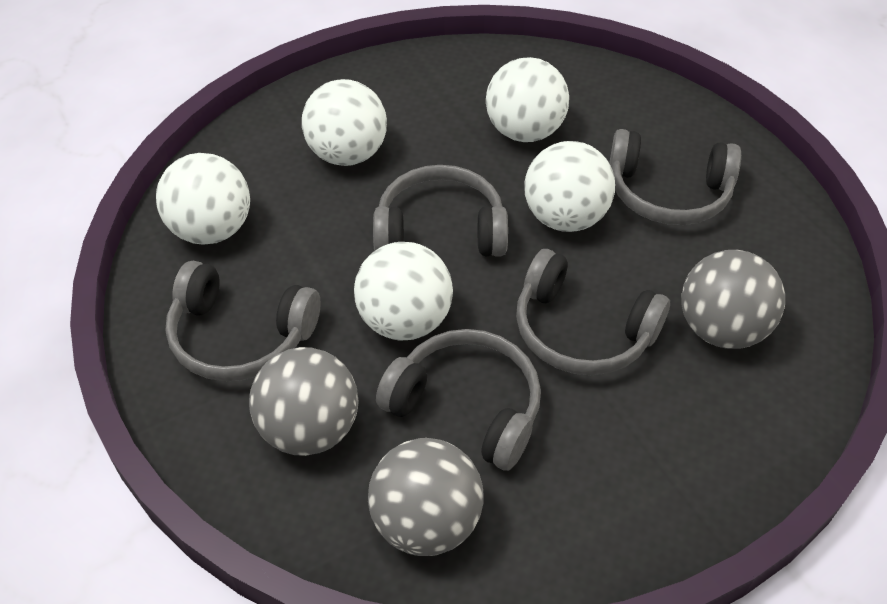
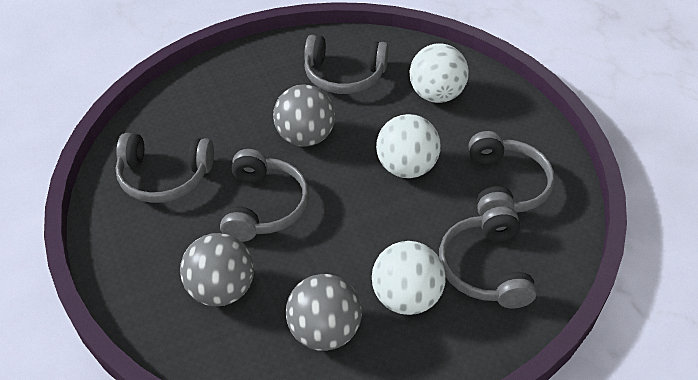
white ball: [156,153,250,245] [302,79,387,166] [354,242,453,341] [486,57,569,142] [524,141,615,232] = 5 -> [372,241,445,315] [376,114,441,178] [409,43,469,103] = 3

